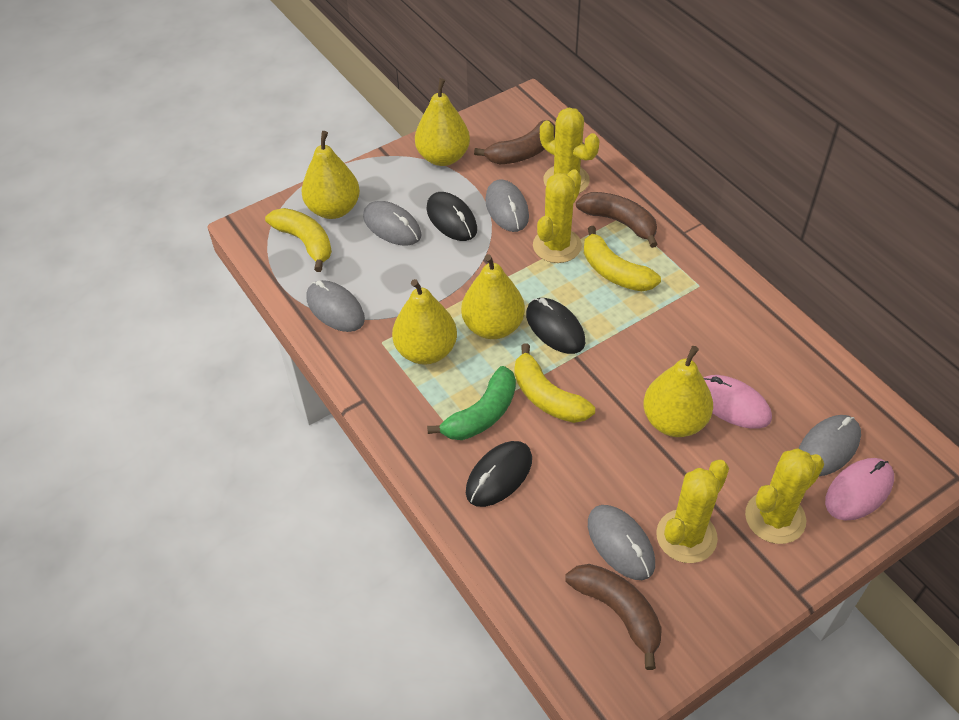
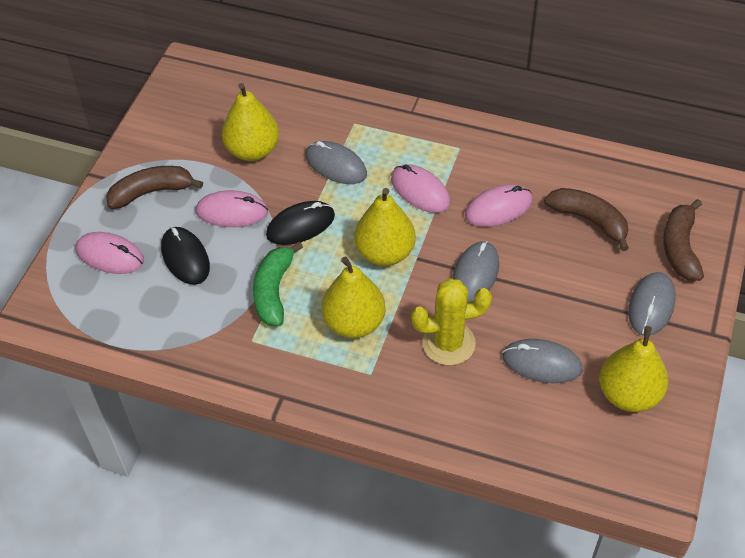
black mouse: [426,192,477,241] [466,441,532,507] [526,298,585,354] = 3 -> [161,227,210,285] [266,201,335,245] = 2
grey mouse: [306,280,365,332] [363,201,422,246] [485,179,529,232] [588,505,655,580] [798,415,861,476] = 5 -> [305,141,367,184] [452,241,499,302] [502,339,583,383] [628,272,675,336] = 4
pink mouse: [703,375,772,429] [825,458,894,521] = 2 -> [75,232,144,274] [196,190,268,227] [391,164,450,213] [465,184,533,227] = 4
yellow banana: [265,208,332,272] [515,343,595,423] [584,226,661,291] = 3 -> none = 0
yellow cactus: [533,169,582,263] [540,108,599,193] [656,460,729,563] [745,449,824,544] = 4 -> [411,278,492,365] = 1
yellow pear: [302,131,360,219] [392,279,457,365] [415,78,470,166] [461,254,525,339] [643,346,713,437] = 5 -> [222,83,279,161] [321,256,386,338] [354,188,416,266] [599,326,668,412] = 4

